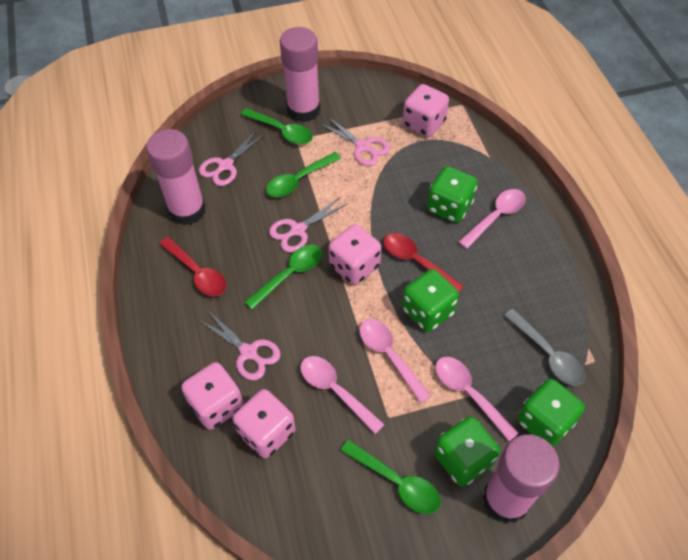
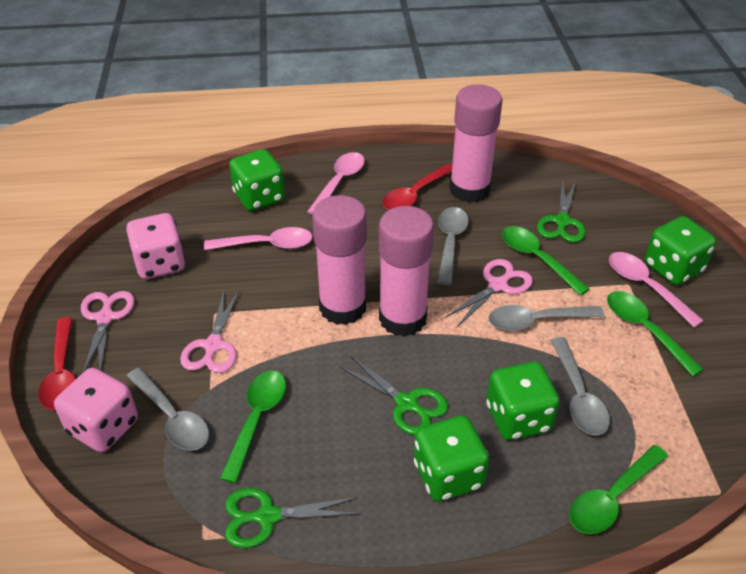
green scissors: none = 0 -> [225,488,361,548] [339,355,448,435] [537,180,586,243] = 3
grey spoon: [504,309,585,386] = 1 -> [126,368,209,451] [437,207,469,285] [489,305,605,331] [551,337,610,436] = 4
pink dice: [181,362,244,430] [233,389,296,458] [329,224,381,285] [403,84,449,137] = 4 -> [54,368,138,452] [126,213,185,279] = 2
pink scissors: [199,130,265,186] [199,312,281,380] [269,197,348,252] [319,117,390,166] = 4 -> [81,291,135,372] [180,290,239,373] [445,259,533,327] = 3
pink spoon: [300,356,385,434] [360,319,431,403] [435,357,518,441] [458,189,526,249] = 4 -> [204,227,313,250] [307,152,365,215] [609,252,704,328] = 3

